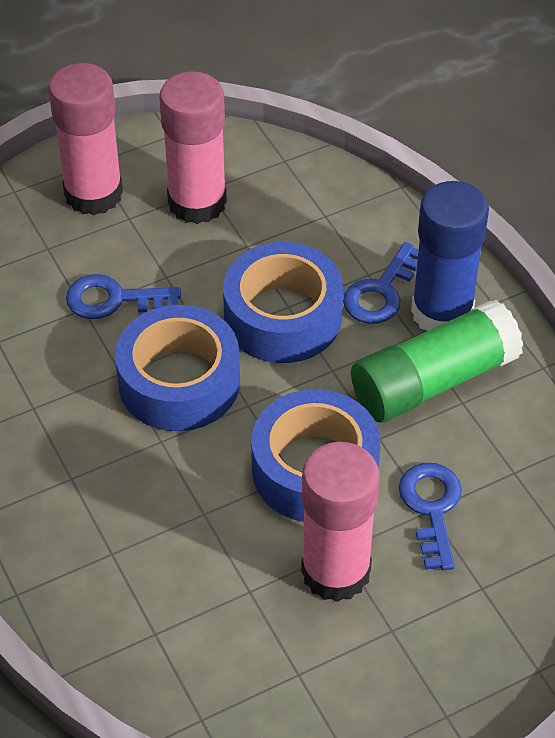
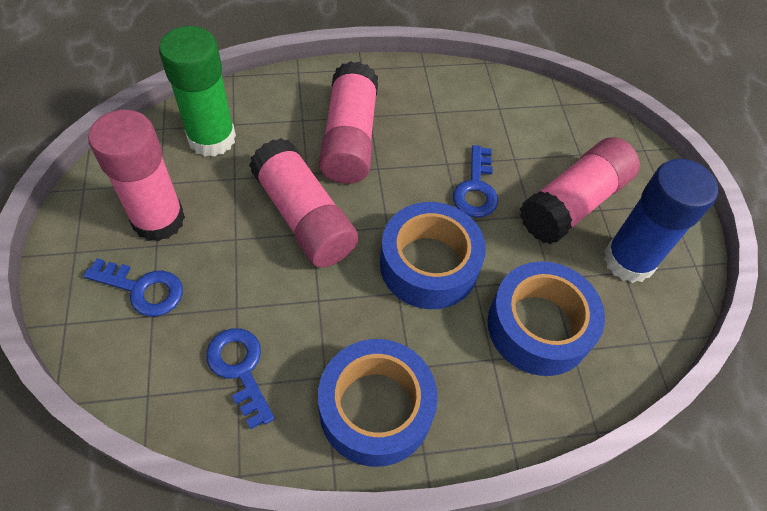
pink glue stick: [48,63,123,215] [159,71,227,224] [301,442,380,602] = 3 -> [88,110,185,241] [249,138,359,268] [319,61,378,184] [520,137,640,244] = 4

